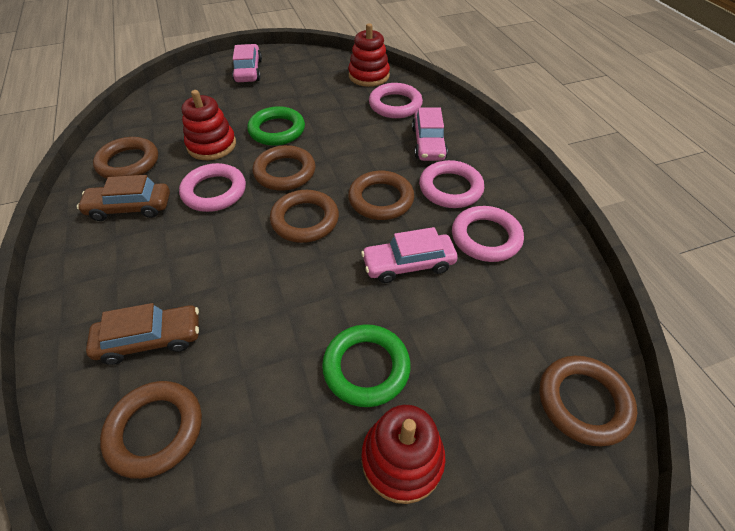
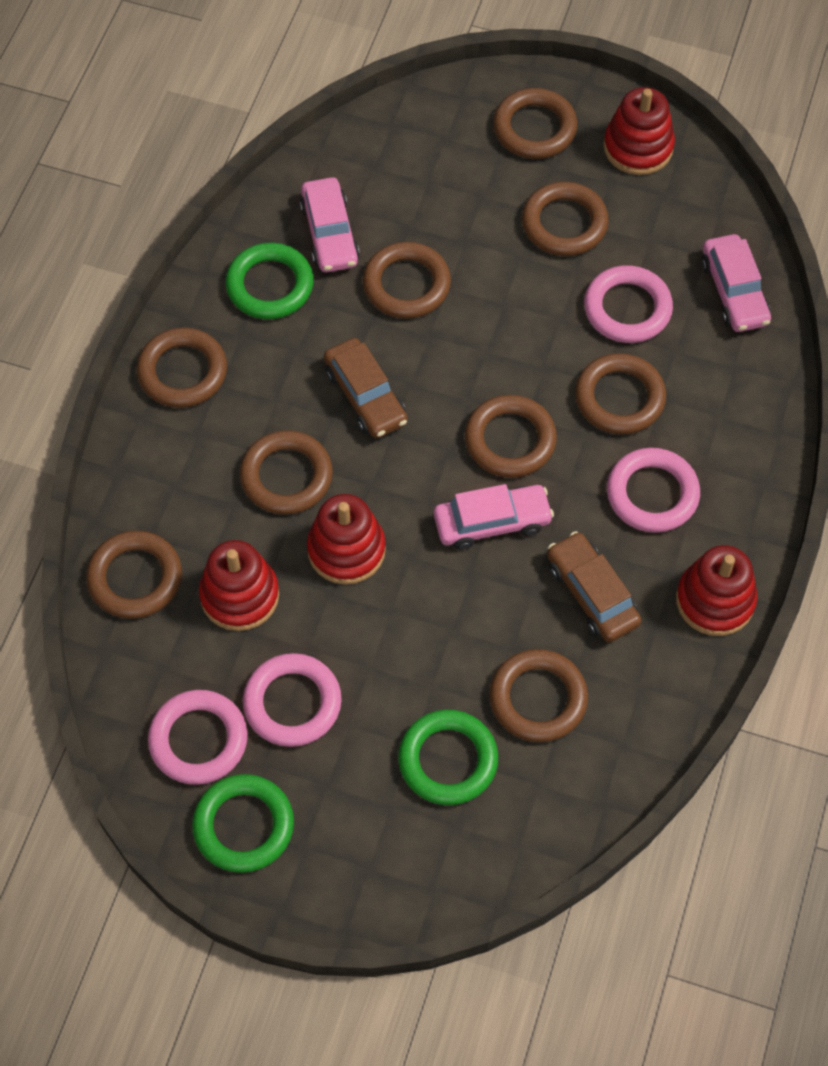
brown ring: [93,137,158,179] [100,381,202,479] [253,145,315,191] [270,190,339,243] [348,171,414,220] [539,356,637,446] = 6 -> [86,530,182,619] [137,327,227,408] [240,430,333,515] [363,242,451,319] [465,395,557,478] [489,649,588,742] [493,88,578,159] [522,182,609,256] [575,353,666,435] = 9
green ring: [247,106,305,146] [322,324,411,407] = 2 -> [192,774,294,873] [225,243,314,319] [398,710,498,805] = 3
red stacking toy: [182,90,236,160] [348,23,390,87] [361,405,446,504] = 3 -> [199,540,279,631] [307,494,386,585] [603,87,675,175] [676,545,758,636] = 4

